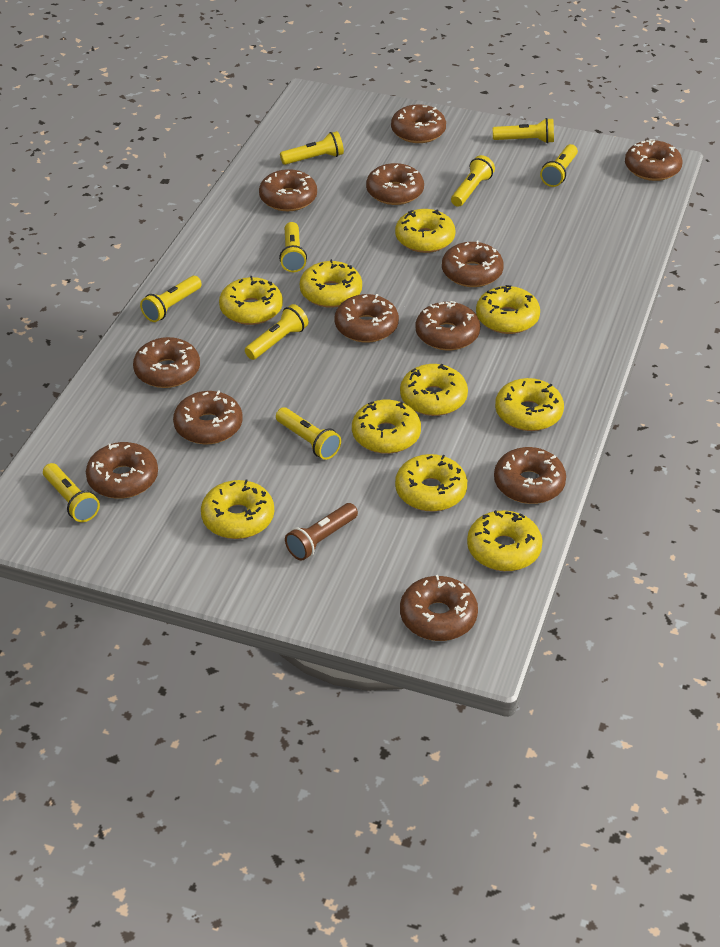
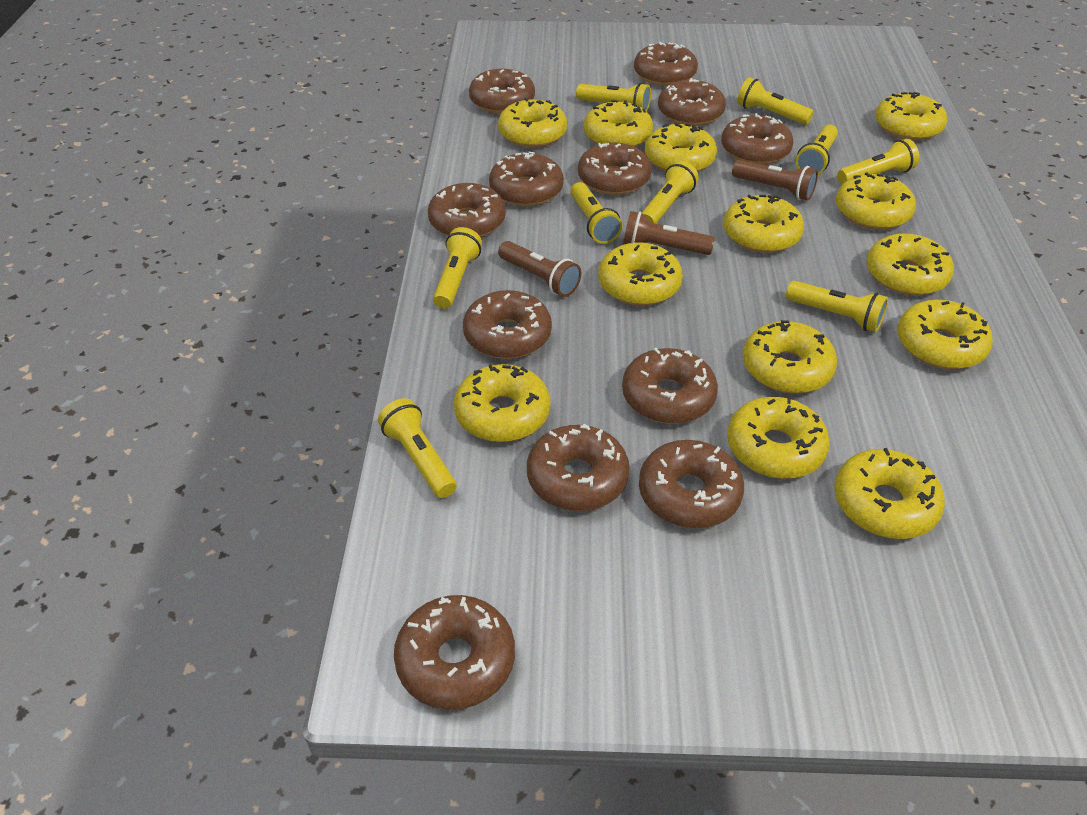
brown flashlight: [285,503,358,561] = 1 -> [498,241,581,297] [623,211,715,255] [732,160,818,200] = 3
yellow donut: [201,479,274,539] [219,276,283,325] [300,259,362,308] [352,400,421,454] [395,209,456,253] [395,454,467,512] [400,364,468,416] [467,510,543,571] [476,285,540,334] [495,378,564,431] = 10 -> [454,364,551,442] [498,98,567,148] [584,100,653,147] [598,243,683,306] [645,122,717,172] [723,195,804,253] [727,397,830,479] [743,320,837,394] [834,448,945,539] [836,172,916,230] [867,233,954,296] [875,92,947,141] [897,300,993,369] = 13

